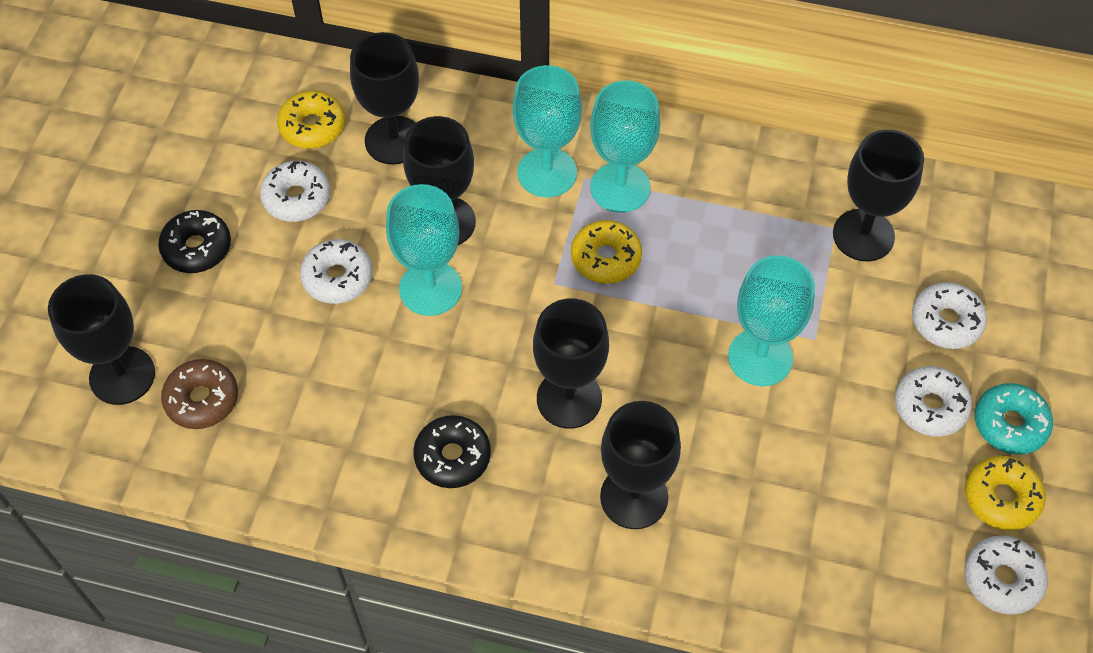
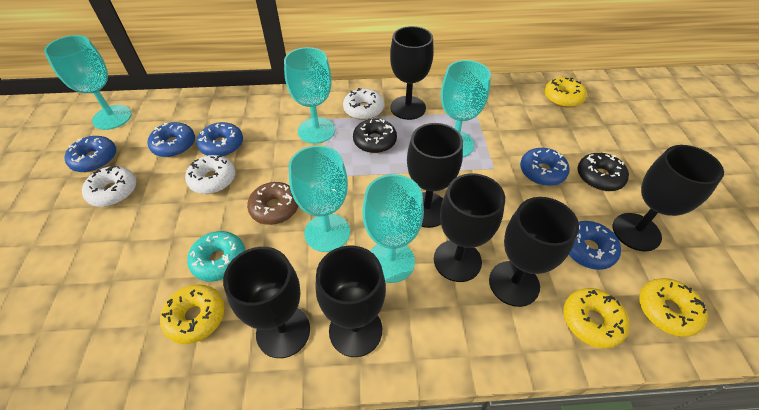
black goblet: [48,274,155,405] [350,32,419,165] [403,116,476,245] [533,298,609,429] [600,401,681,529] [833,130,924,261] = 6 -> [223,247,310,358] [315,245,386,357] [390,26,434,120] [407,123,463,228] [434,173,505,282] [489,197,579,307] [613,145,724,252] = 7
blue donut: none = 0 -> [65,136,116,172] [148,122,195,157] [197,122,243,156] [520,148,570,186] [569,221,621,270] = 5
turquoise goblet: [386,184,462,316] [513,65,582,197] [590,80,660,213] [728,255,815,386] = 4 -> [44,35,132,130] [284,47,335,144] [288,145,350,252] [363,174,424,283] [441,60,491,157] = 5
white donut: [260,161,330,222] [300,239,373,304] [895,366,972,437] [912,282,987,349] [964,536,1048,615] = 5 -> [82,166,136,207] [185,155,235,194] [343,88,384,120] = 3
yellow donut: [277,91,345,149] [571,220,642,284] [965,456,1046,530] = 3 -> [160,284,225,344] [545,77,587,107] [563,288,629,348] [639,278,708,337] = 4

